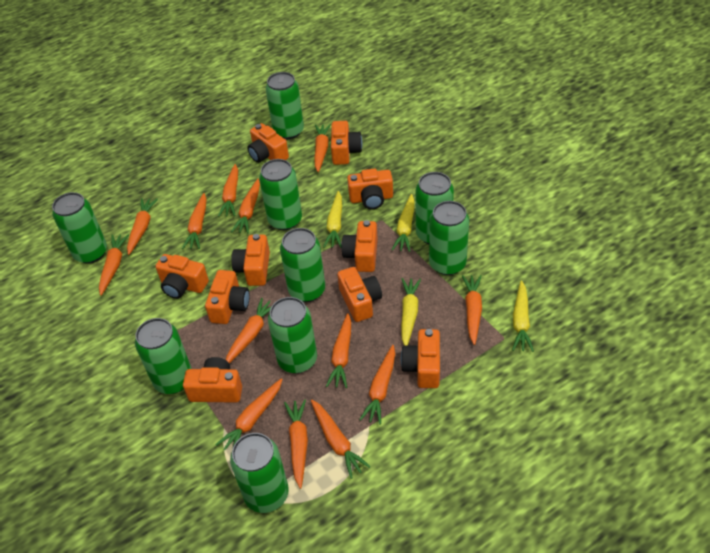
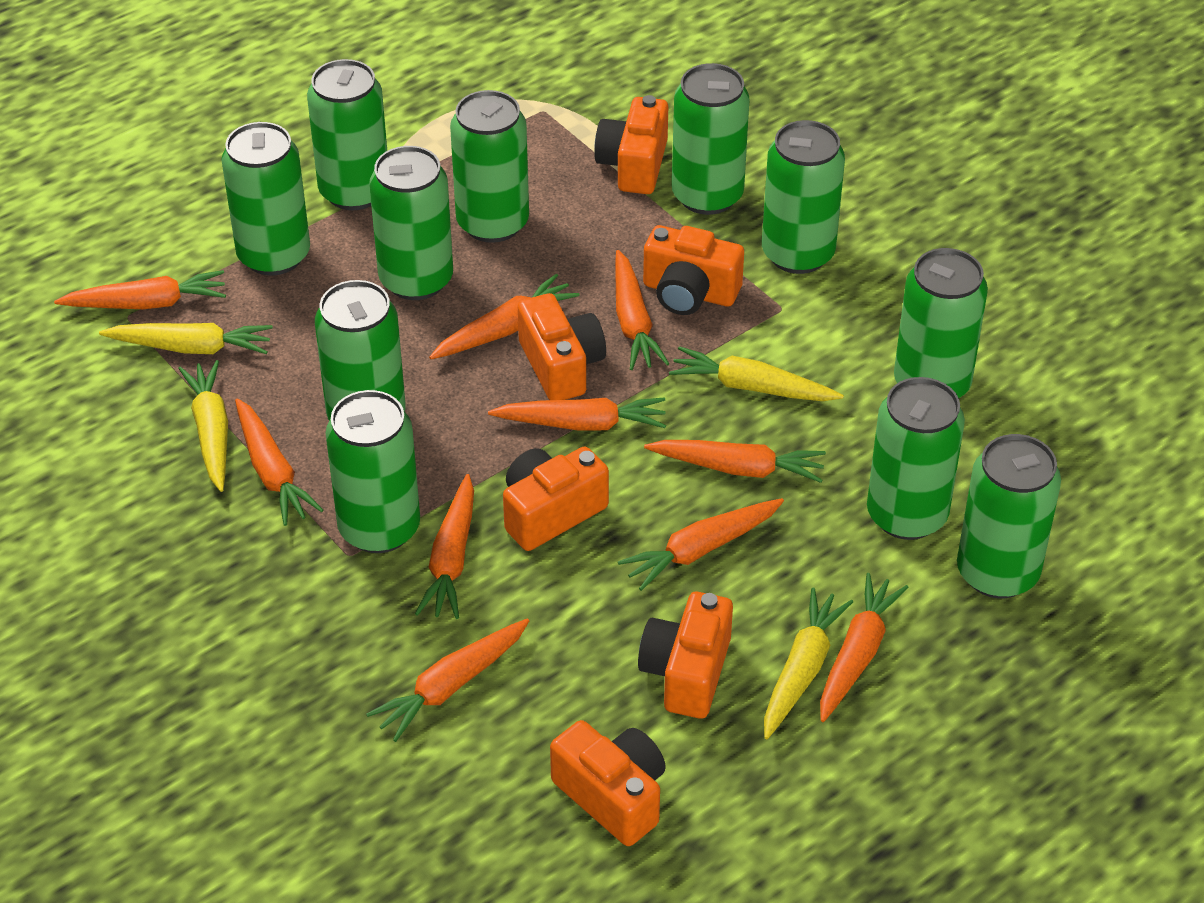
green can: [52,192,107,264] [135,318,192,394] [230,433,289,513] [259,159,302,230] [266,72,304,139] [268,297,317,373] [280,228,325,302] [416,172,454,244] [429,201,469,275] = 9 -> [221,122,310,275] [307,59,387,210] [315,280,406,420] [325,390,420,553] [369,146,453,300] [450,90,529,243] [672,63,750,215] [762,120,845,274] [867,377,965,540] [894,248,988,398] [957,434,1061,598] = 11
orange camera: [155,254,209,299] [183,357,242,403] [205,270,250,324] [231,234,270,286] [247,123,289,163] [331,121,362,165] [337,267,382,322] [341,220,378,272] [347,169,393,209] [401,329,440,388] = 10 -> [503,446,609,551] [518,293,606,400] [550,720,666,846] [594,95,668,194] [638,592,733,719] [643,225,744,315] = 6
orange carrot: [99,234,129,296] [127,198,158,255] [182,193,207,249] [215,378,283,451] [218,164,238,217] [226,298,272,363] [231,179,260,234] [284,399,308,489] [311,400,371,479] [314,124,331,172] [326,313,351,388] [359,345,395,425] [462,275,482,345] = 13 -> [54,270,226,309] [235,398,323,526] [366,618,529,742] [415,474,474,619] [429,274,580,359] [488,397,666,431] [615,250,669,370] [618,498,784,591] [644,440,826,483] [820,573,909,722] = 10

